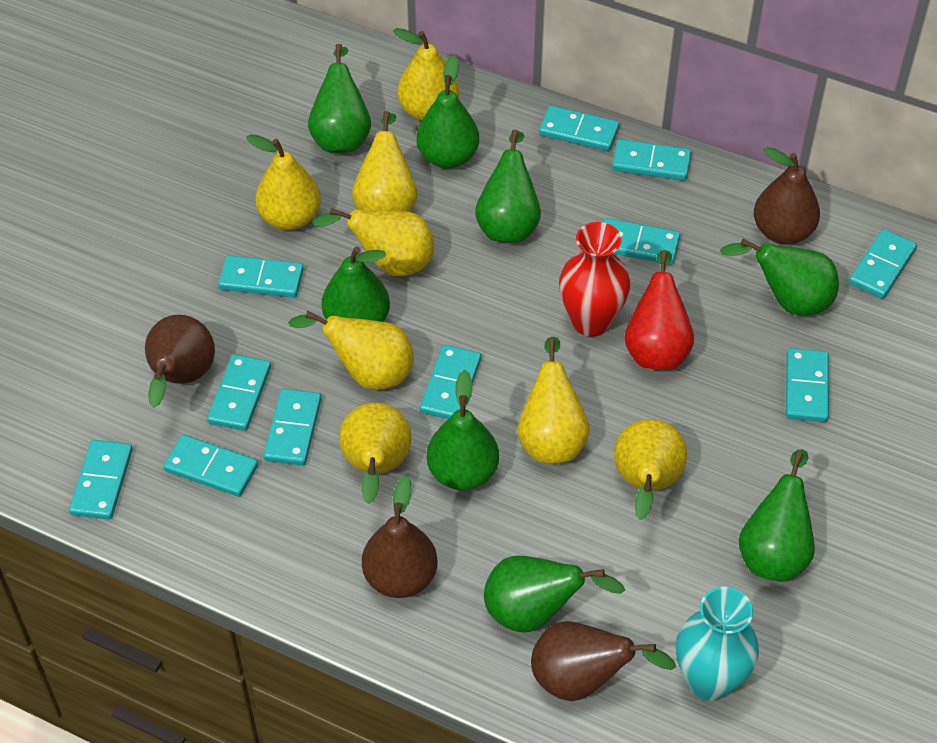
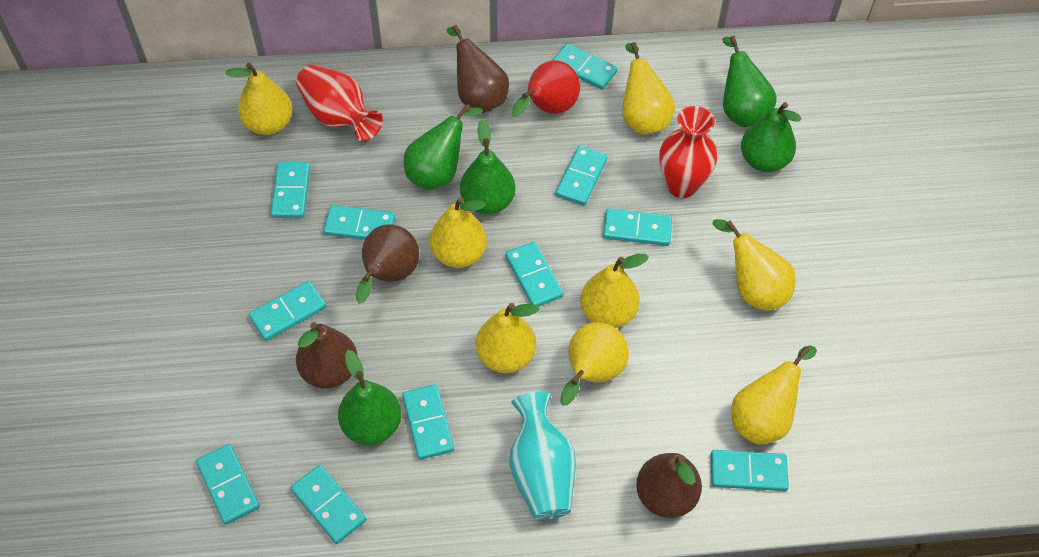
green pear: [308,44,371,153] [322,246,390,322] [416,55,479,169] [427,370,499,490] [475,130,541,243] [484,556,625,633] [719,239,839,316] [739,450,815,582] = 8 -> [338,350,401,445] [404,104,483,190] [460,119,516,215] [722,36,777,127] [741,102,802,172] = 5
red vase: [559,222,630,337] = 1 -> [296,65,383,141] [659,106,717,198] = 2

